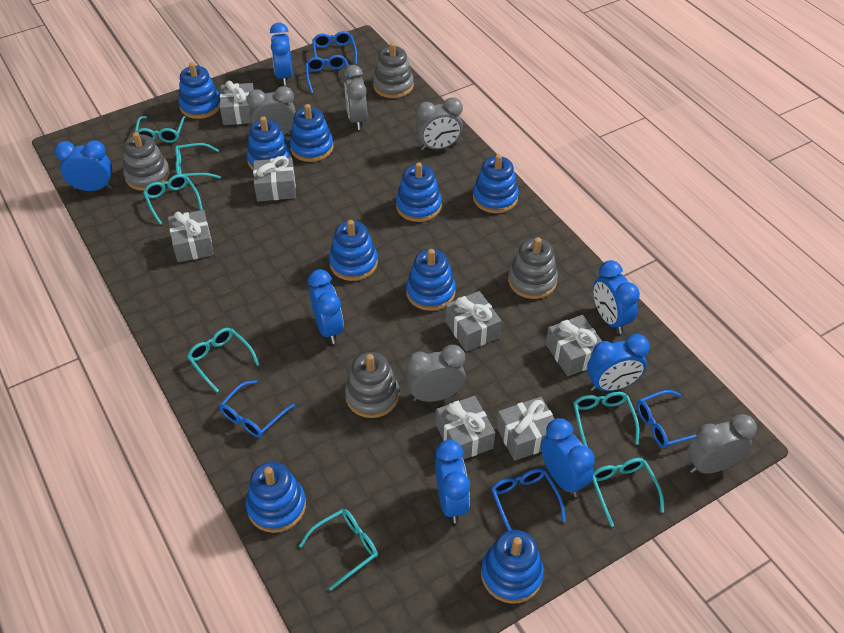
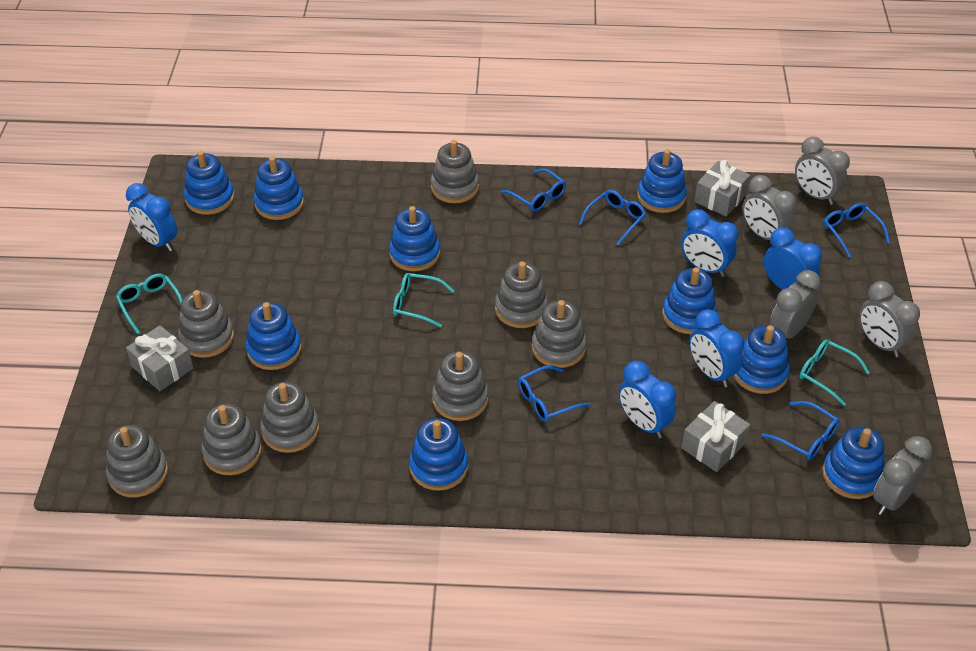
blue clock: [55,140,113,191] [270,23,293,86] [308,269,344,344] [435,440,470,523] [541,418,595,497] [587,334,650,391] [593,260,640,334] = 7 -> [126,183,177,252] [619,361,676,438] [681,209,738,277] [689,309,744,387] [764,227,822,290] = 5
grey gift: [168,210,214,262] [220,80,254,125] [253,156,296,201] [436,396,495,460] [445,291,501,352] [497,397,554,461] [546,315,602,376] = 7 -> [126,325,193,391] [681,401,750,472] [694,160,750,217] = 3
grey stacking toy: [123,132,170,191] [345,352,399,418] [373,43,414,98] [508,237,558,299] = 4 -> [106,425,168,498] [178,290,234,358] [201,404,262,475] [260,382,319,453] [431,140,479,203] [432,351,489,421] [495,261,548,328] [532,300,586,368] = 8
turquoise glasses: [135,116,186,143] [143,174,203,225] [175,143,221,179] [187,328,260,393] [299,509,378,591] [573,392,639,447] [592,458,664,527] = 7 -> [116,273,183,334] [393,273,454,327] [799,340,870,406] = 3

